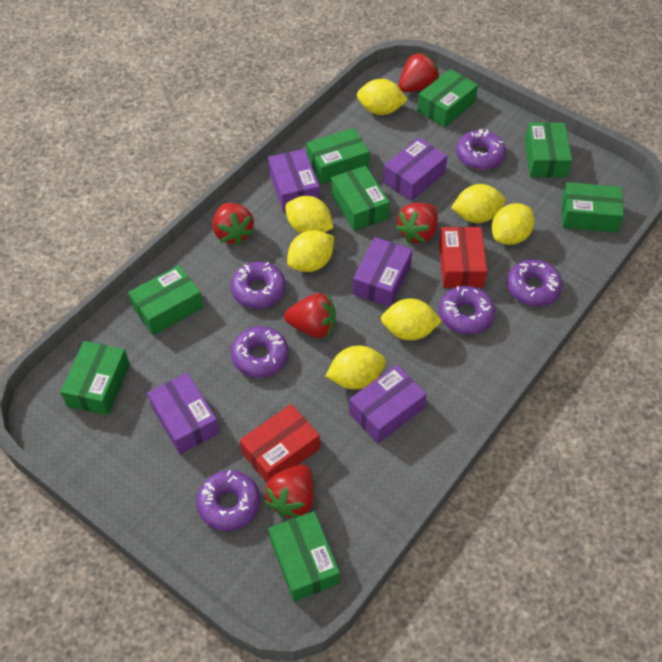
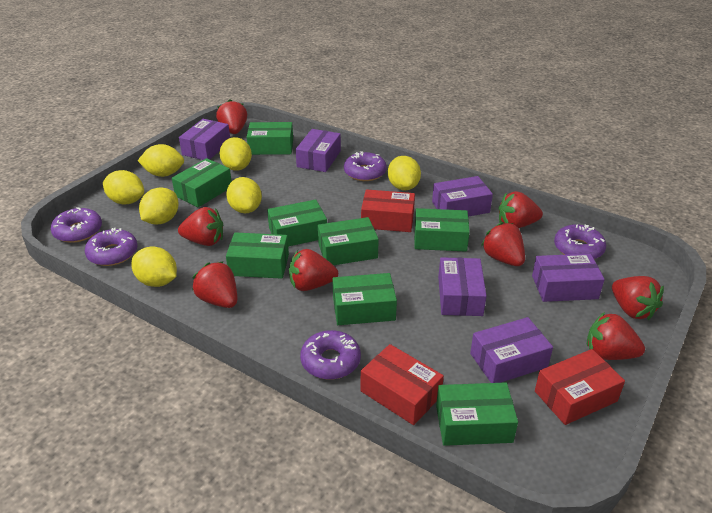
purple box: [147,373,220,454] [268,149,320,212] [349,365,427,443] [353,237,412,307] [383,138,448,201] = 5 -> [179,119,230,160] [296,129,341,172] [432,176,493,217] [438,257,487,316] [470,317,553,383] [532,254,605,302] = 6
purple donut: [196,470,260,531] [231,262,286,309] [231,326,289,378] [439,286,495,334] [456,129,506,170] [507,259,562,306] = 6 -> [51,207,102,243] [85,228,138,266] [300,330,361,380] [344,151,387,181] [554,224,606,259] = 5
red box: [240,404,320,483] [439,227,487,288] = 2 -> [361,189,415,232] [361,344,444,425] [535,349,625,425] = 3
red strawberry: [213,203,254,245] [265,465,314,518] [284,293,336,338] [395,203,438,243] [399,52,439,92] = 5 -> [178,207,223,246] [192,261,237,308] [216,100,247,134] [289,249,338,291] [481,222,525,266] [499,191,543,228] [587,312,645,360] [612,276,664,320] = 8

